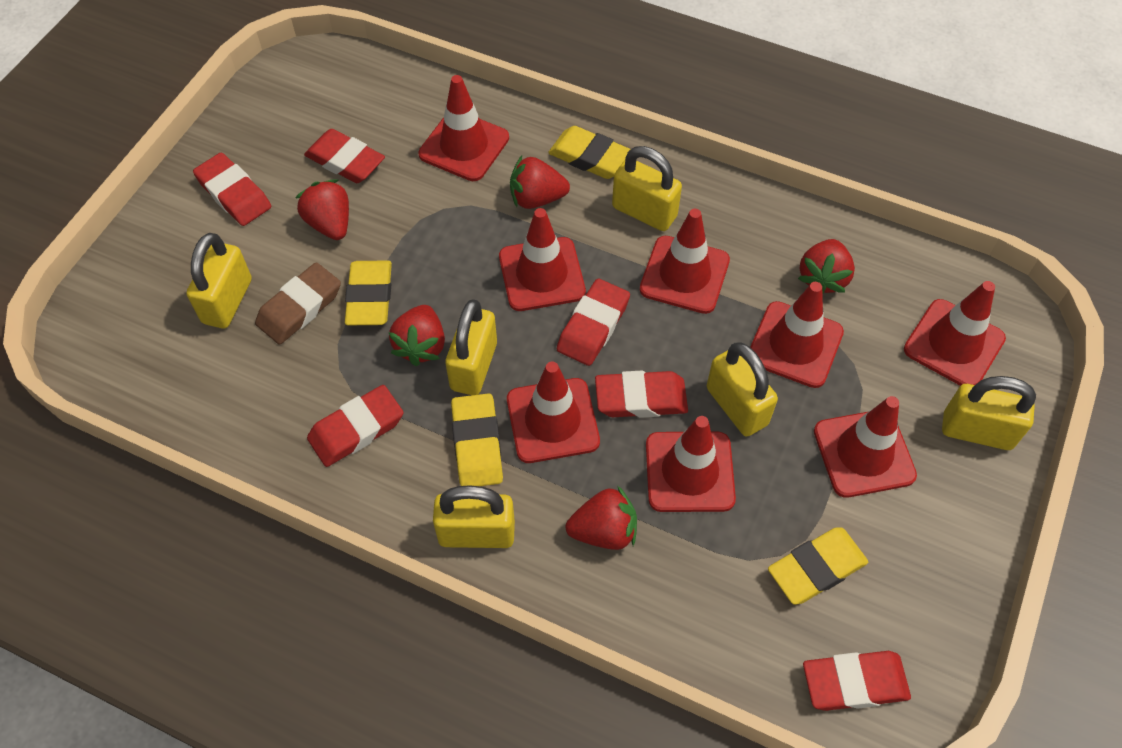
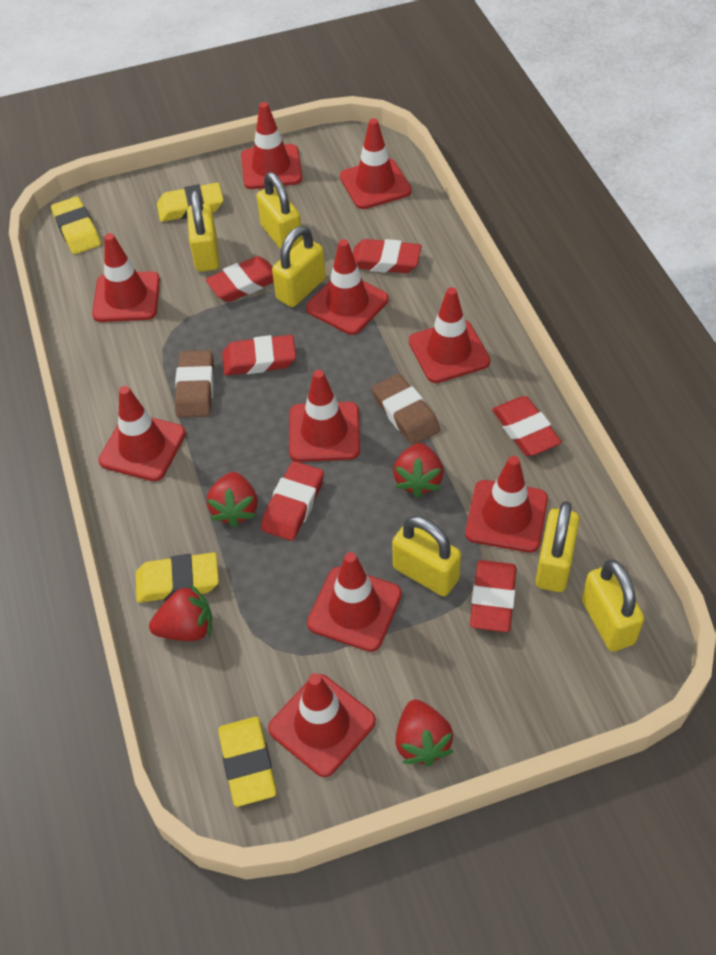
brown eraser: [255,262,341,345] = 1 -> [175,350,214,418] [372,374,440,445] = 2
red strawberry: [295,179,349,240] [388,305,445,366] [510,156,570,209] [566,485,637,550] [798,239,855,295] = 5 -> [149,584,212,641] [207,472,258,528] [393,443,444,498] [395,700,454,766] = 4
red traffic cone: [418,75,509,181] [499,208,586,311] [507,361,600,463] [640,209,730,314] [646,416,736,512] [750,282,844,388] [814,396,917,498] [904,281,1006,386] = 8 -> [92,233,160,322] [99,386,186,481] [241,102,302,189] [268,673,376,777] [289,370,360,462] [306,239,389,335] [307,552,402,652] [340,118,412,209] [409,287,490,383] [465,456,548,553] = 10

